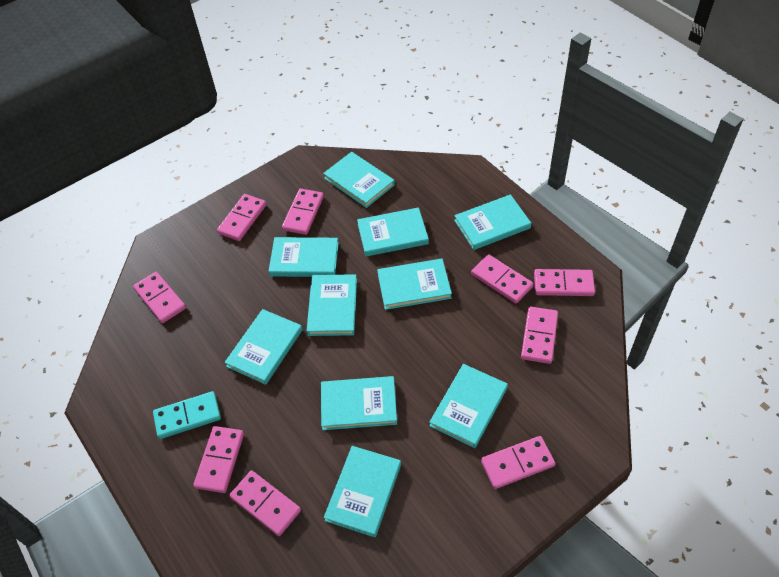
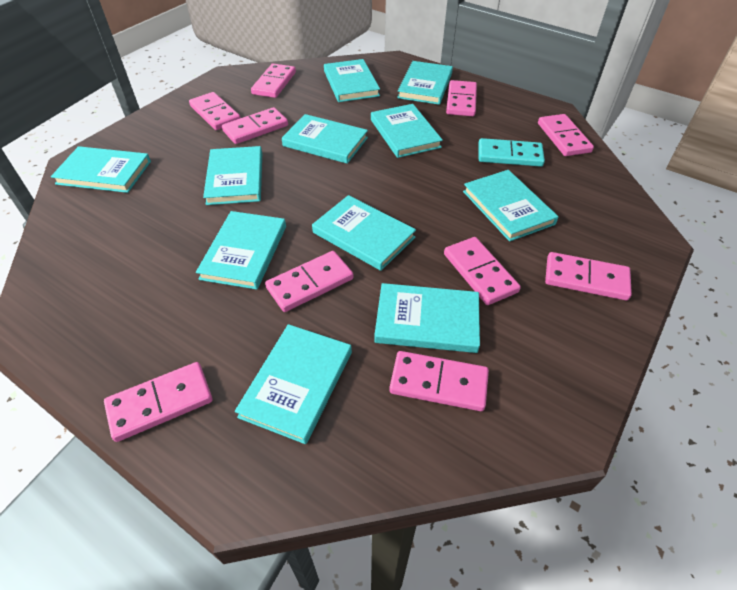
pink domino: [133,272,186,323] [193,426,244,493] [217,194,266,241] [229,471,301,536] [282,189,324,235] [471,254,533,303] [481,436,555,489] [521,307,558,364] [534,269,595,296] = 9 -> [104,362,213,442] [189,92,240,130] [222,107,288,144] [251,64,296,98] [265,251,354,312] [389,351,489,411] [444,237,521,305] [446,80,477,116] [538,114,594,156] [545,252,632,300] = 10
turquoise book: [224,309,302,385] [268,237,339,277] [307,274,357,336] [321,376,397,430] [323,152,395,208] [324,446,401,537] [357,207,429,256] [377,259,452,310] [429,364,508,448] [454,194,531,250] = 10 -> [51,146,151,193] [196,211,286,290] [203,146,262,205] [235,324,352,444] [282,114,368,164] [312,195,416,271] [324,59,380,102] [371,104,443,158] [374,283,480,353] [397,61,453,105] [463,170,559,242] = 11

